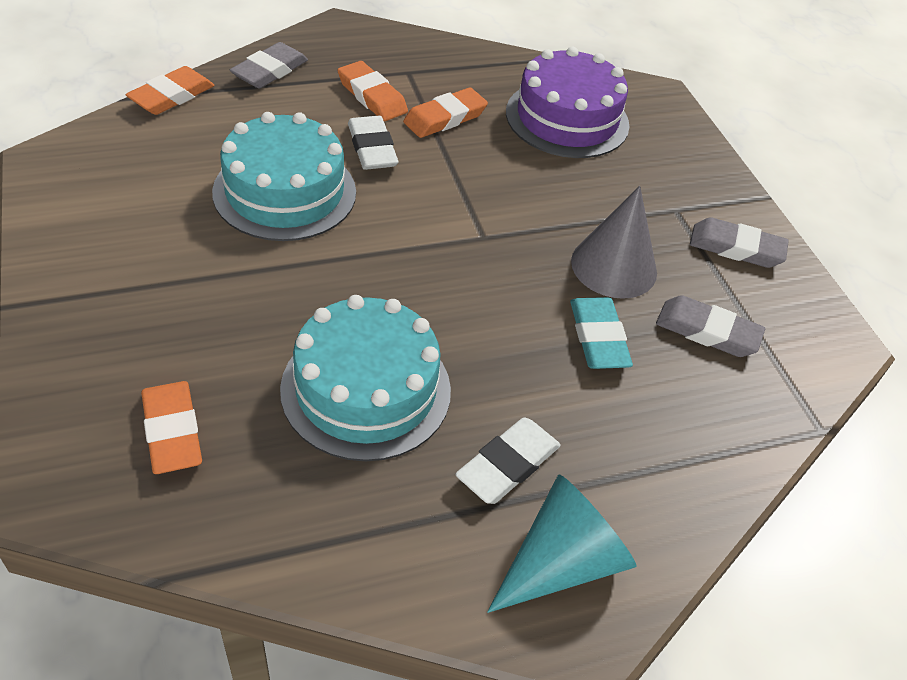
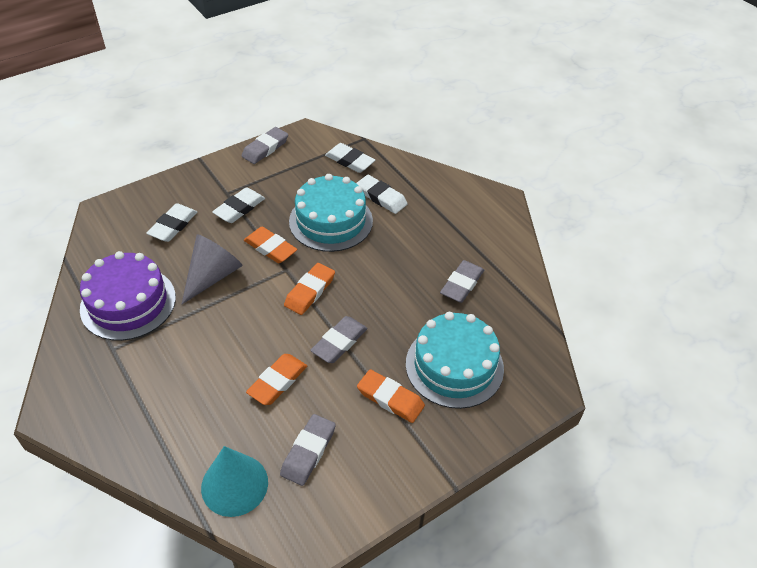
grey eraser: [230,42,308,88] [656,295,765,357] [690,217,789,268] = 3 -> [242,127,288,164] [280,414,336,486] [310,316,367,363] [440,260,484,303] = 4
turquoise eraser: [570,297,633,369] = 1 -> none = 0
white eraser: [348,116,399,170] [455,417,561,504] = 2 -> [146,203,197,242] [212,187,265,223] [325,143,375,173] [356,175,408,214] = 4

